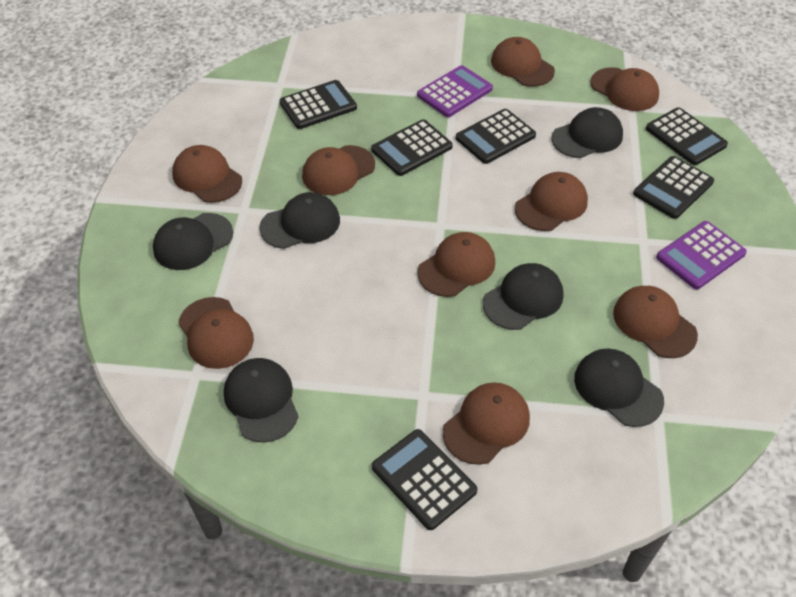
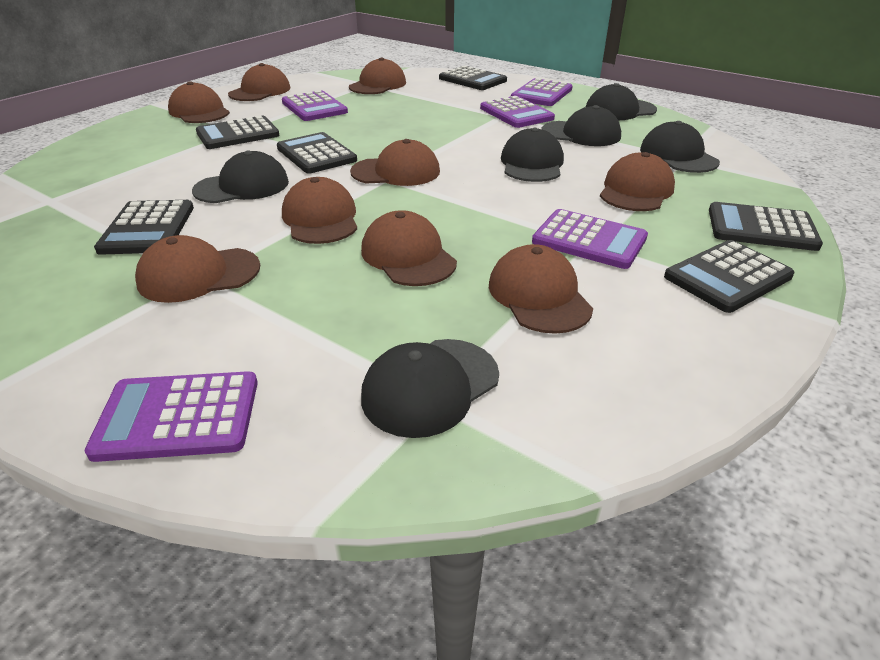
purple calculator: [417,65,493,117] [656,221,747,289] = 2 -> [85,371,258,462] [282,90,348,121] [480,96,555,128] [511,78,573,106] [532,209,648,269] = 5

